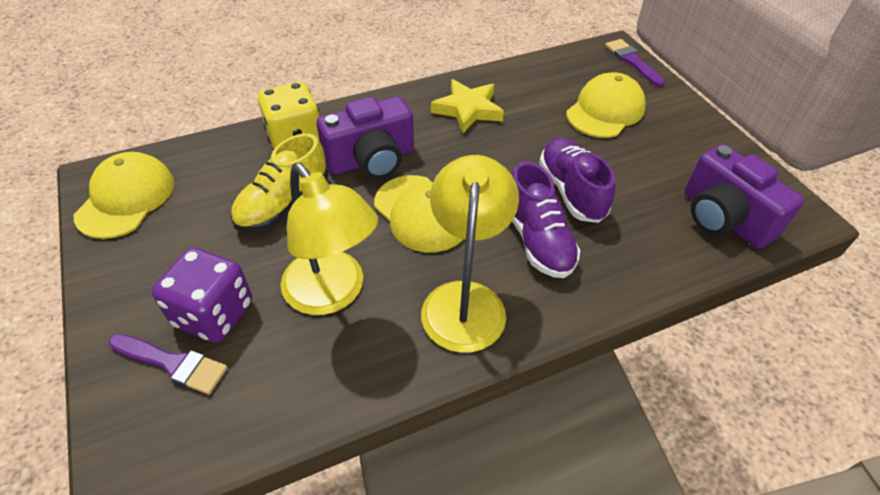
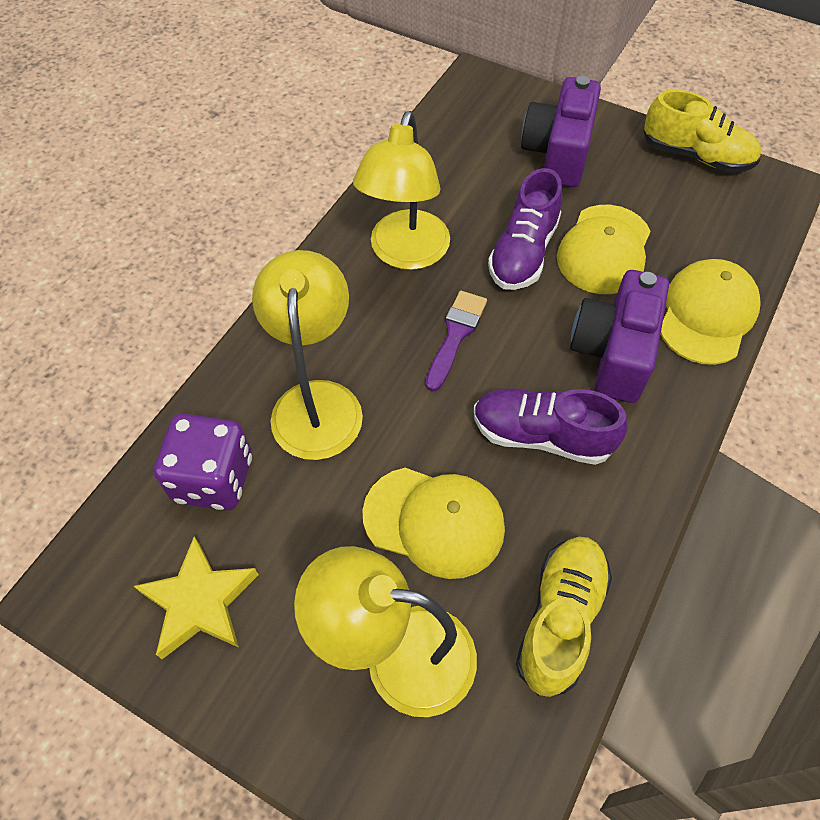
purple brush: [109,334,228,395] [605,39,665,87] = 2 -> [426,291,487,391] = 1
yellow dice: [258,82,320,149] = 1 -> none = 0
yellow lamp: [281,163,378,315] [421,155,519,353] = 2 -> [252,250,363,460] [294,546,477,717] [353,111,450,270] = 3
yellow shoe: [231,133,328,232] = 1 -> [516,537,612,697] [644,89,761,172] = 2

